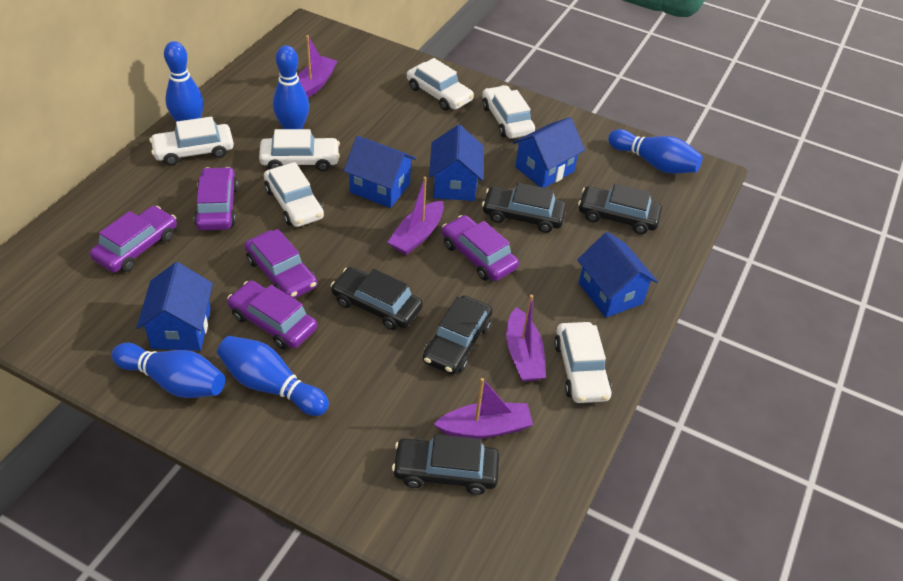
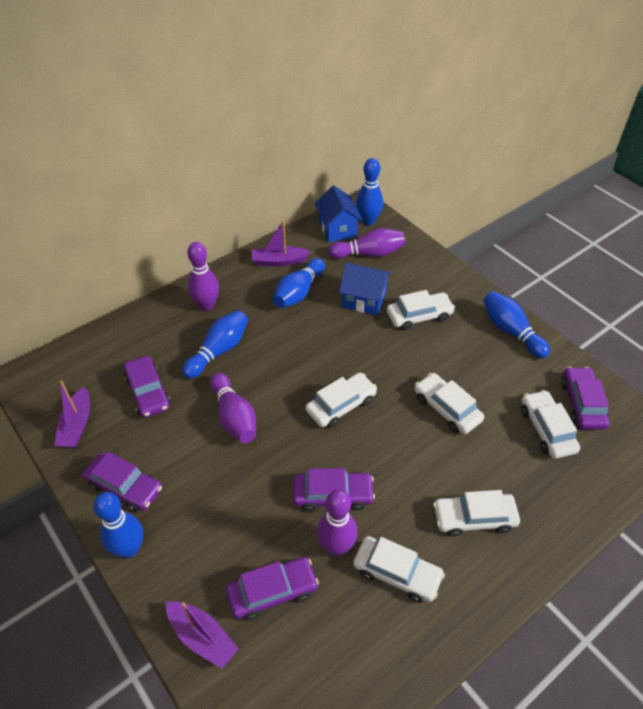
black car: [331,267,423,330] [392,434,500,495] [423,296,493,375] [482,183,567,233] [578,183,662,234] = 5 -> none = 0
blue house: [136,262,213,351] [344,136,416,208] [429,125,484,201] [513,117,585,188] [577,232,658,318] = 5 -> [315,185,362,242] [339,263,391,315] = 2
purple boat: [298,35,338,98] [388,177,444,255] [434,378,533,439] [506,295,546,382] = 4 -> [54,380,90,448] [166,601,239,669] [252,220,311,266] = 3
purple bowling pin: none = 0 -> [187,242,219,311] [210,373,256,443] [317,489,358,556] [328,228,405,259] = 4

